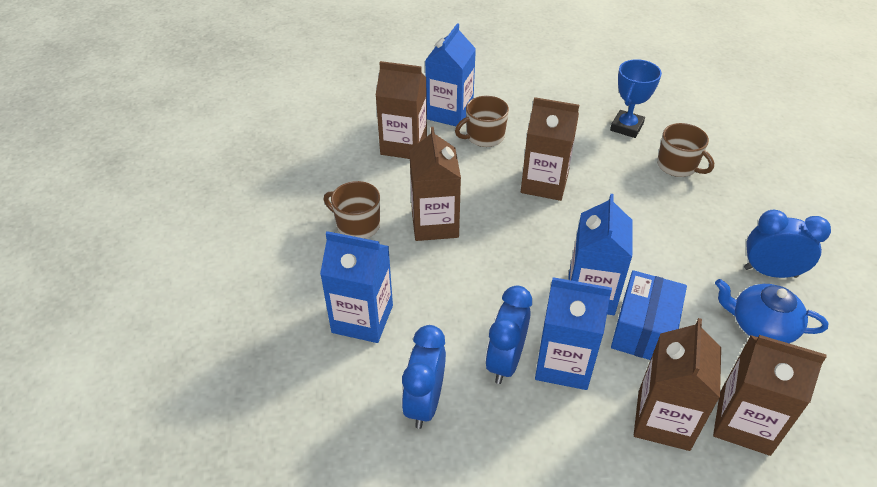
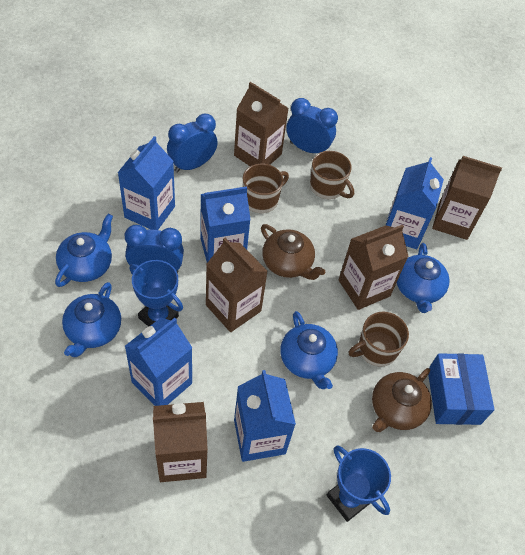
blue carton: [320,231,393,343] [425,23,476,126] [535,277,612,390] [568,194,632,315] = 4 -> [118,136,175,230] [125,318,192,406] [200,186,251,263] [234,370,296,462] [385,157,444,249] = 5
blue teapot: [715,279,829,343] = 1 -> [55,214,113,287] [62,282,121,357] [280,311,338,389] [397,243,450,313] = 4
blue trophy: [610,59,662,138] = 1 -> [130,260,183,327] [327,445,391,522] = 2
brown teapot: none = 0 -> [261,224,325,280] [372,368,432,432] = 2

